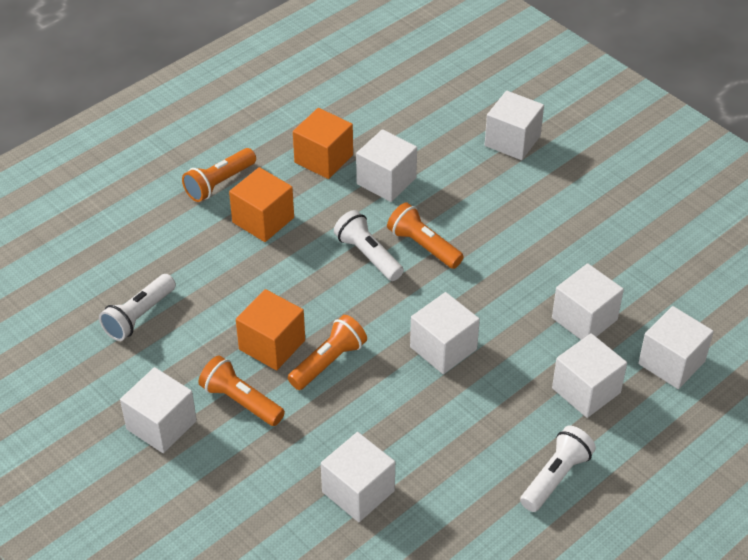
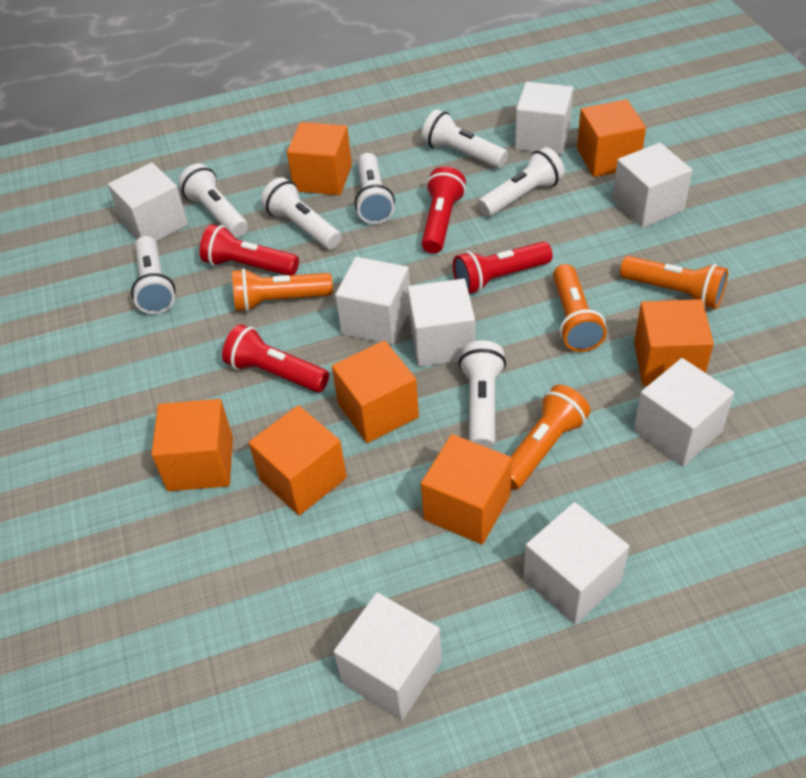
orange cube: [229,167,294,242] [236,289,305,371] [293,108,353,179] = 3 -> [151,399,233,491] [249,405,347,515] [287,122,352,195] [332,340,419,443] [421,434,512,544] [577,99,646,177] [634,299,714,386] = 7
red flashlight: none = 0 -> [200,224,299,276] [222,324,329,392] [422,167,466,254] [453,242,553,294] = 4
white flashlight: [99,274,176,341] [334,210,404,281] [520,426,596,512] = 3 -> [131,236,176,314] [178,164,248,237] [261,177,341,249] [355,153,395,224] [421,109,508,168] [458,340,506,449] [478,147,565,217] = 7

